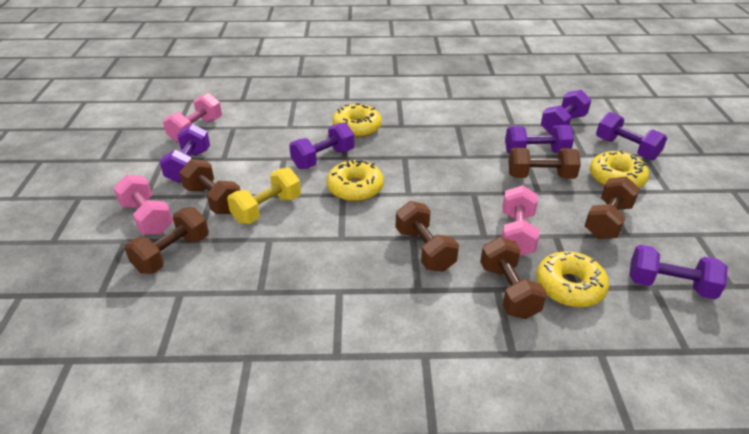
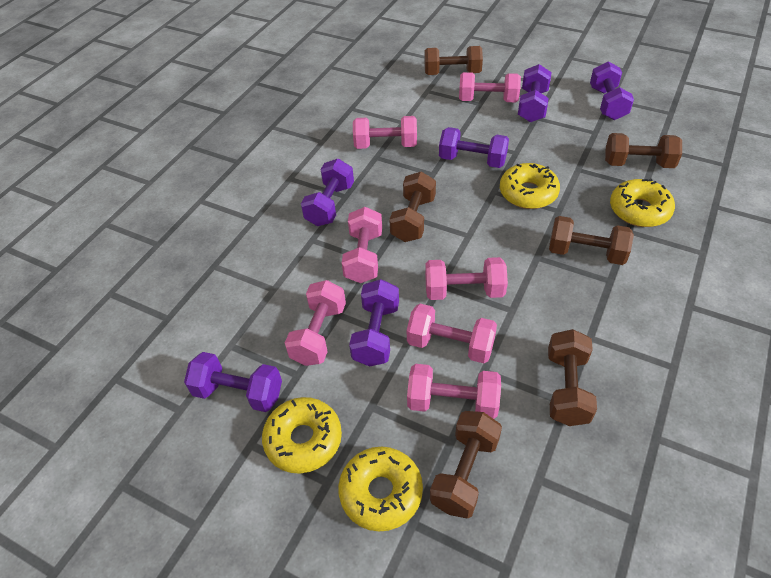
pink dumbbell: [114,175,173,235] [163,93,222,143] [502,185,539,256] = 3 -> [285,280,346,366] [342,207,382,283] [353,116,417,149] [407,304,497,363] [407,364,501,419] [425,257,508,300] [459,72,521,102] = 7
yellow dumbbell: [227,168,301,224] = 1 -> none = 0

